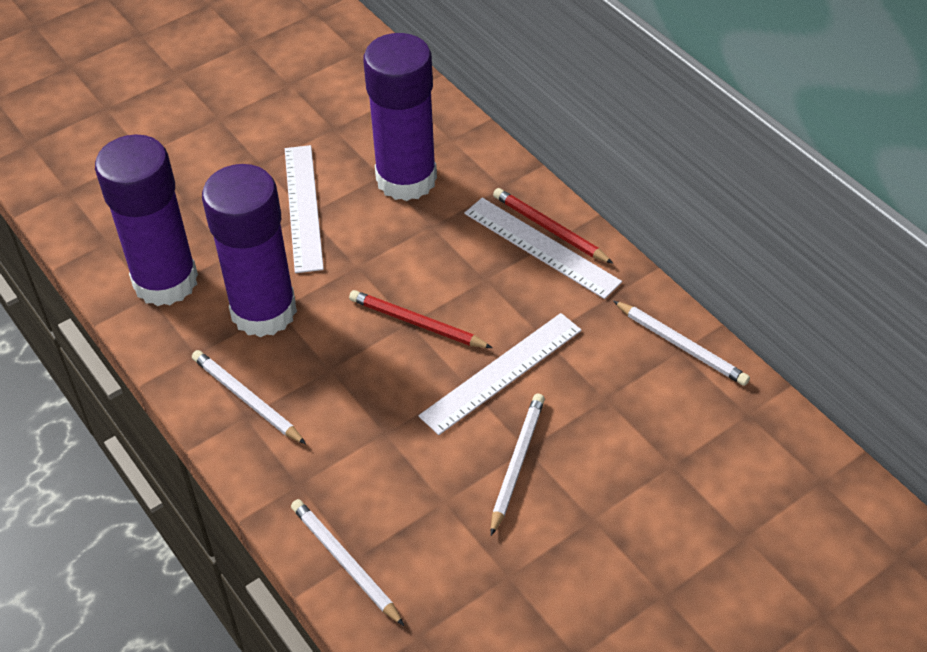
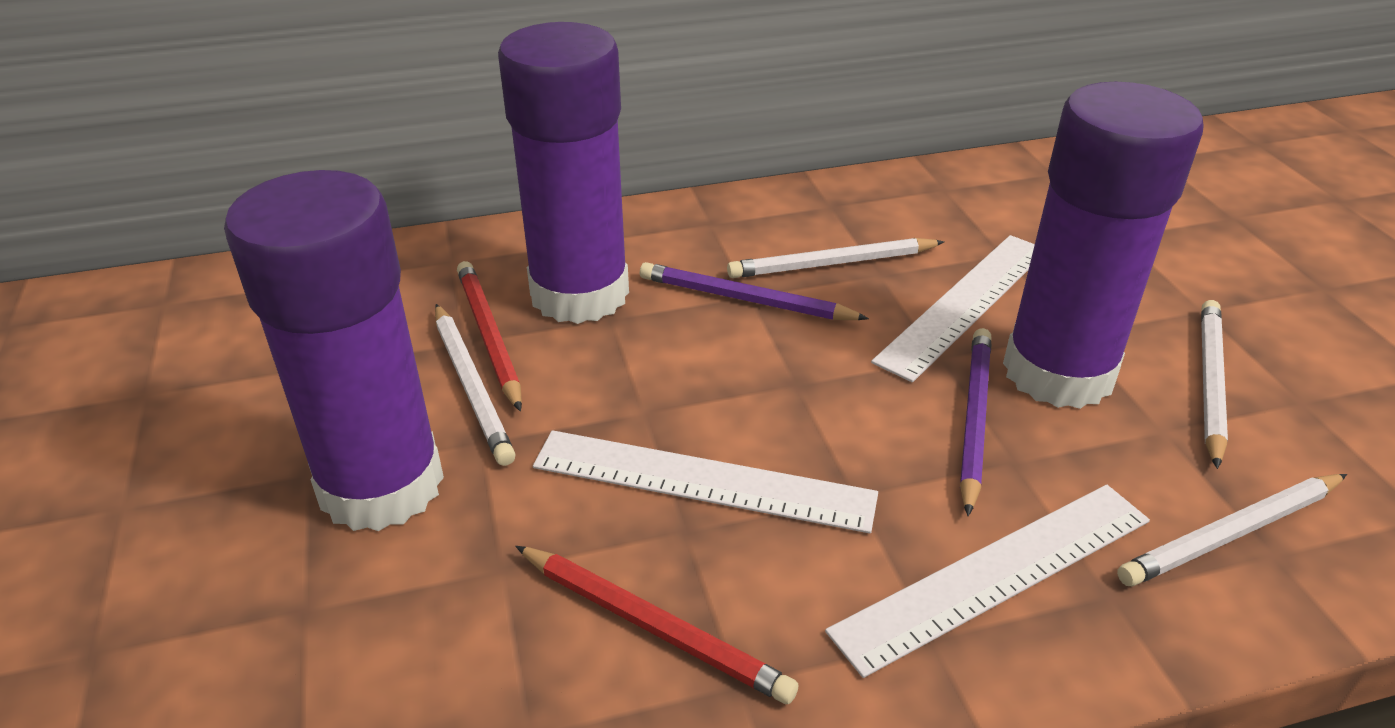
purple pencil: none = 0 -> [640,262,869,320] [960,328,992,516] = 2

